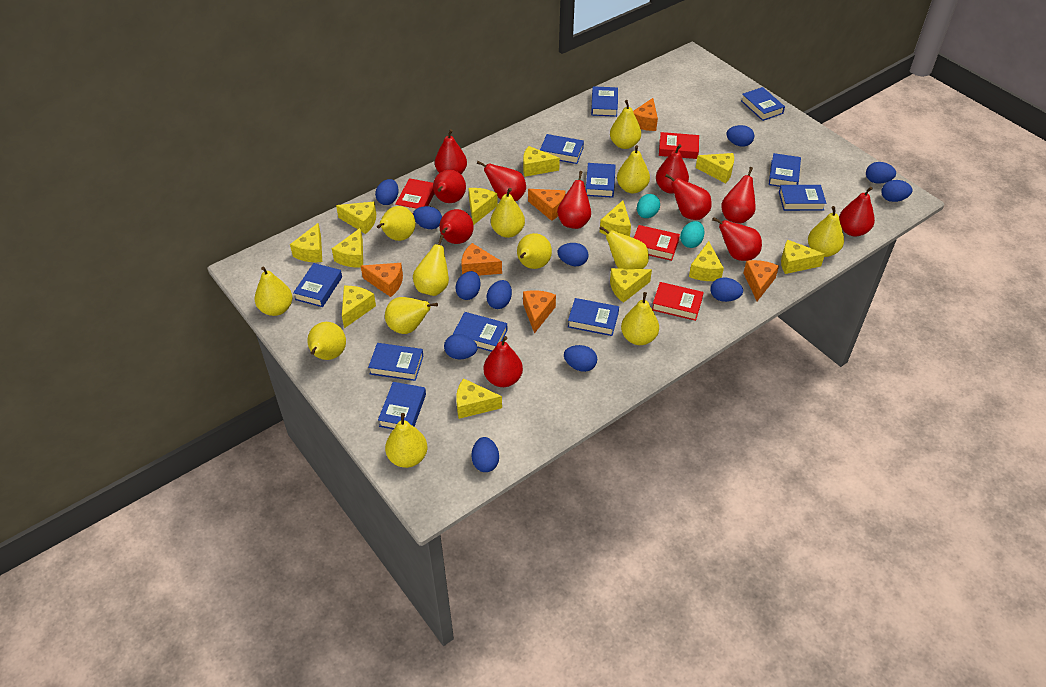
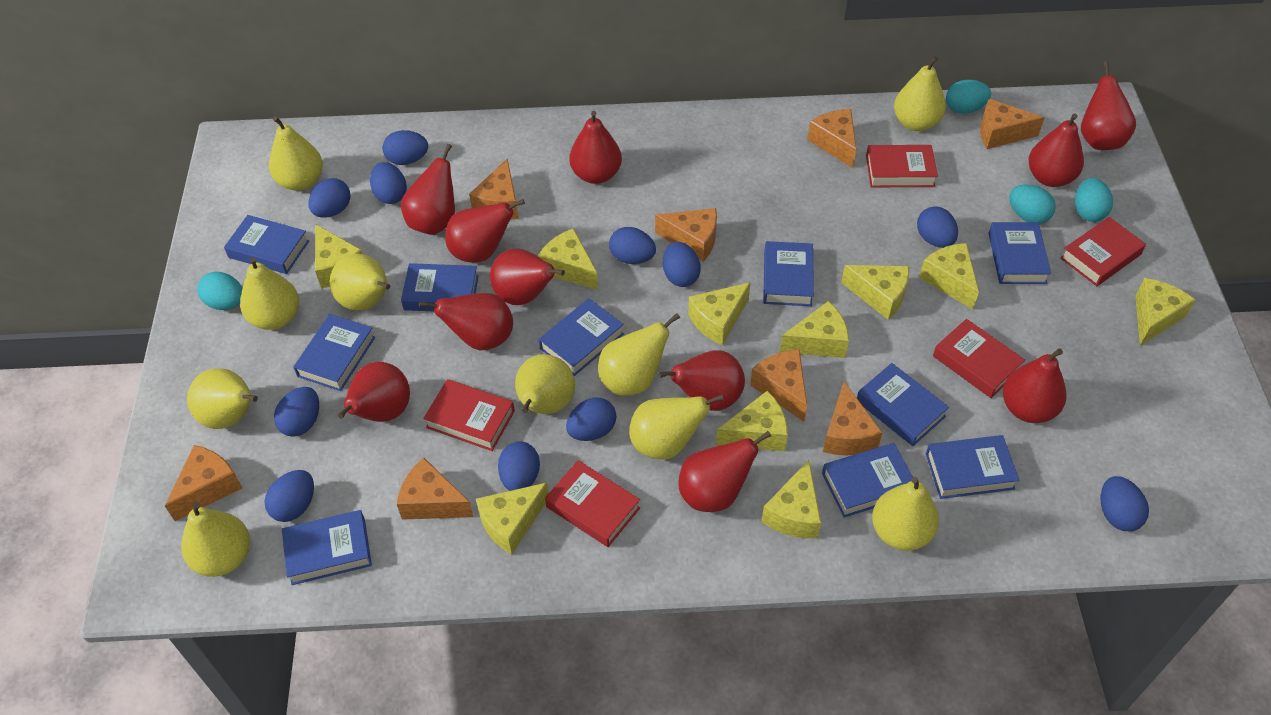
blue book: [293,263,342,307] [368,343,423,381] [378,382,426,429] [453,312,507,352] [540,134,584,164] [568,298,619,336] [586,163,616,198] [591,86,618,117] [741,87,785,121] [769,153,801,187] [779,185,826,211] = 11 -> [224,215,309,274] [282,510,372,585] [293,314,375,391] [401,263,478,311] [539,298,624,376] [763,241,814,306] [822,443,913,517] [857,363,949,446] [926,435,1020,499] [989,222,1051,284] = 10
blue egg: [375,179,399,205] [413,206,442,229] [444,334,477,359] [455,271,480,300] [471,437,499,472] [486,280,512,309] [558,243,588,266] [564,345,597,372] [711,277,743,302] [726,125,754,147] [866,162,896,184] [881,180,912,202] = 12 -> [264,470,314,522] [274,387,319,437] [308,178,351,218] [370,162,407,204] [383,130,428,165] [498,441,540,491] [566,397,616,441] [609,227,656,264] [663,242,701,287] [917,206,958,248] [1101,476,1149,531] = 11
orange cheese: [361,263,403,297] [462,243,502,276] [523,290,556,334] [528,189,566,221] [633,98,658,131] [744,260,779,301] = 6 -> [165,445,242,521] [397,458,474,520] [469,159,518,220] [655,208,717,262] [750,349,807,422] [808,109,856,168] [823,382,883,455] [980,99,1045,149] = 8
red book: [395,178,435,214] [634,225,680,261] [652,282,704,321] [659,132,699,159] = 4 -> [423,379,515,451] [545,460,640,547] [866,145,938,187] [933,319,1025,398] [1060,217,1146,286] = 5
turquoise egg: [637,194,660,218] [680,221,704,248] = 2 -> [197,272,242,310] [946,80,991,114] [1009,185,1056,224] [1075,178,1113,222] = 4
yellow cheese: [290,223,322,262] [332,228,363,268] [336,202,376,234] [342,286,376,328] [456,378,502,419] [468,188,498,225] [523,146,560,177] [600,200,631,237] [610,268,652,303] [689,241,724,281] [696,153,734,183] [781,240,825,274] = 12 -> [315,224,363,288] [476,483,549,555] [538,228,598,290] [688,282,751,346] [716,391,788,451] [761,460,821,538] [780,301,849,358] [841,265,909,320] [919,243,979,309] [1135,278,1195,346] = 10
yellow pear: [255,267,293,316] [307,322,346,360] [377,206,416,241] [385,297,438,334] [385,413,427,468] [413,235,449,296] [491,188,525,238] [517,233,552,269] [599,226,649,269] [610,100,641,149] [617,145,650,193] [621,292,659,345] [808,206,844,257] = 13 -> [181,502,250,577] [187,368,258,429] [240,257,299,330] [269,117,323,191] [330,254,390,310] [515,354,575,414] [598,313,680,396] [629,394,724,460] [872,477,939,551] [894,56,946,131] = 10

